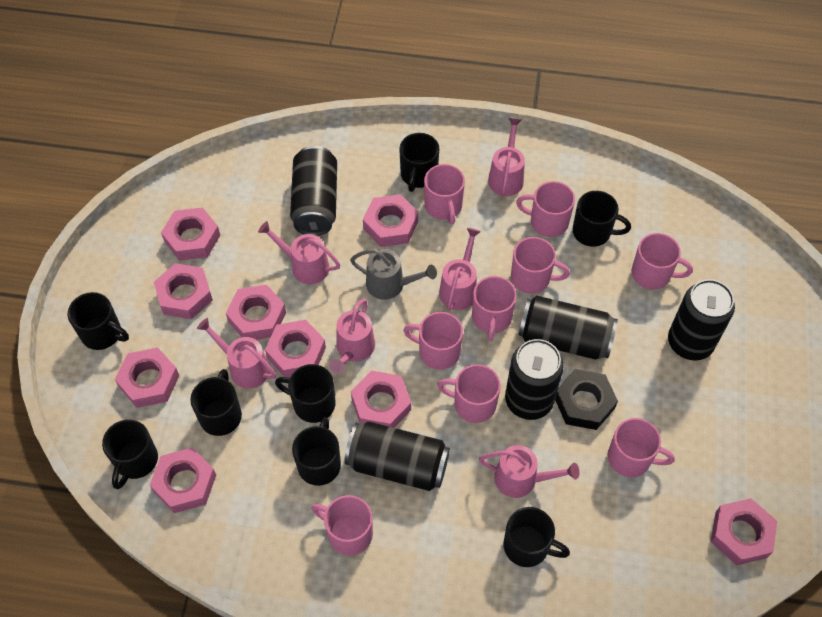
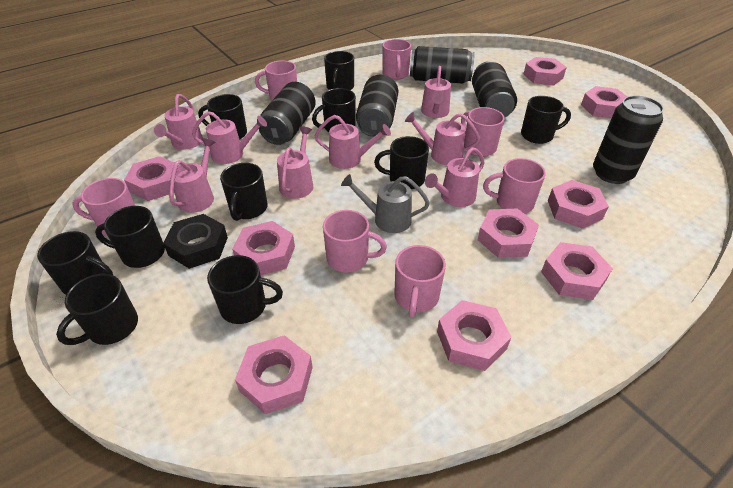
black mug: [68,292,129,350] [102,419,158,489] [190,369,242,436] [275,364,336,423] [292,417,341,486] [399,133,439,192] [504,507,570,567] [572,191,631,247] = 8 -> [37,231,113,295] [56,274,138,345] [95,206,165,268] [198,94,247,140] [207,255,283,324] [220,163,268,221] [312,88,356,132] [324,51,354,90] [374,136,429,189] [521,96,571,144] = 10
pink mug: [311,495,373,556] [403,312,463,370] [424,164,465,224] [437,364,501,423] [472,276,517,341] [511,237,570,294] [516,181,575,237] [608,418,675,477] [631,233,693,290] = 9 -> [72,178,135,236] [255,60,297,100] [323,210,387,273] [382,39,411,80] [394,245,446,318] [461,107,504,157] [483,158,546,214] = 7
pink watering can: [197,318,276,389] [258,221,340,284] [329,299,375,374] [439,228,481,311] [479,445,580,498] [488,118,525,196] = 6 -> [154,94,203,150] [169,138,215,213] [192,111,267,164] [277,126,313,199] [315,115,391,169] [405,112,480,165] [421,66,451,118] [425,147,485,207] = 8

